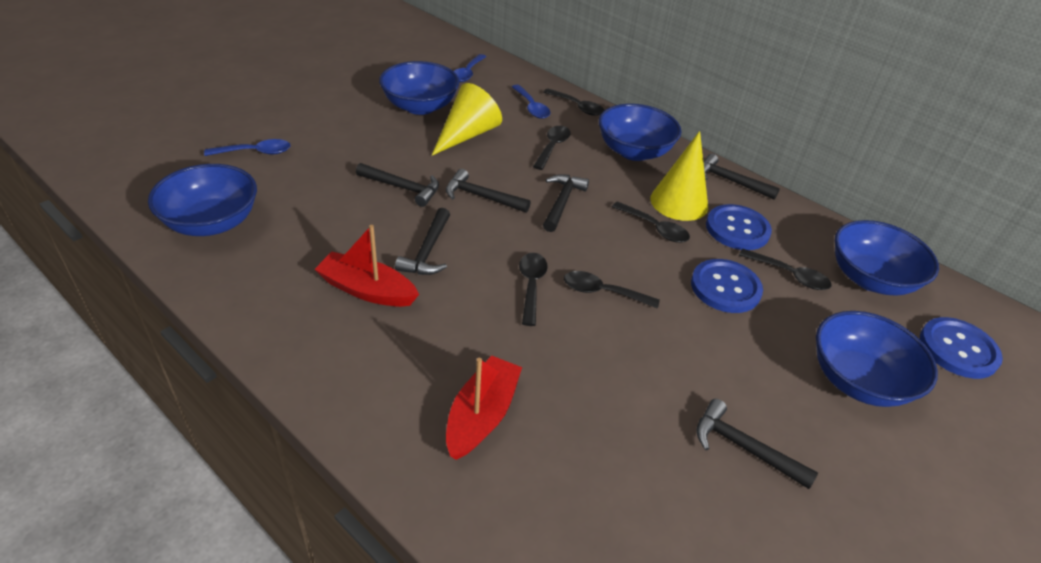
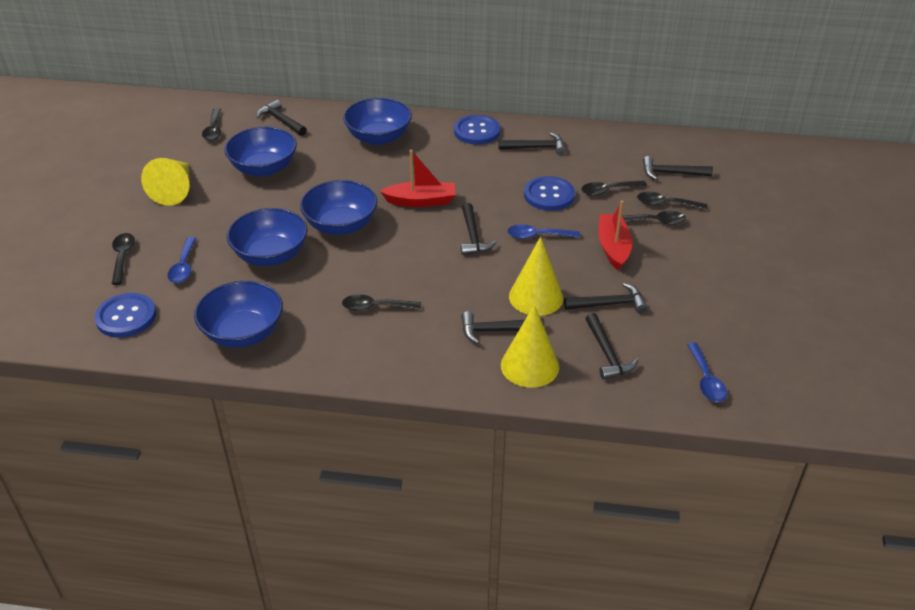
black hammer: [356,163,439,207] [395,208,450,275] [446,169,531,213] [543,174,589,232] [696,399,818,489] [703,154,780,200] = 6 -> [257,100,307,136] [461,203,497,255] [461,311,545,344] [498,132,566,155] [564,283,647,313] [586,313,639,380] [643,156,713,180] = 7
yellow cone: [432,83,502,155] [650,131,708,221] = 2 -> [141,158,190,206] [501,305,559,388] [509,237,563,316] = 3

